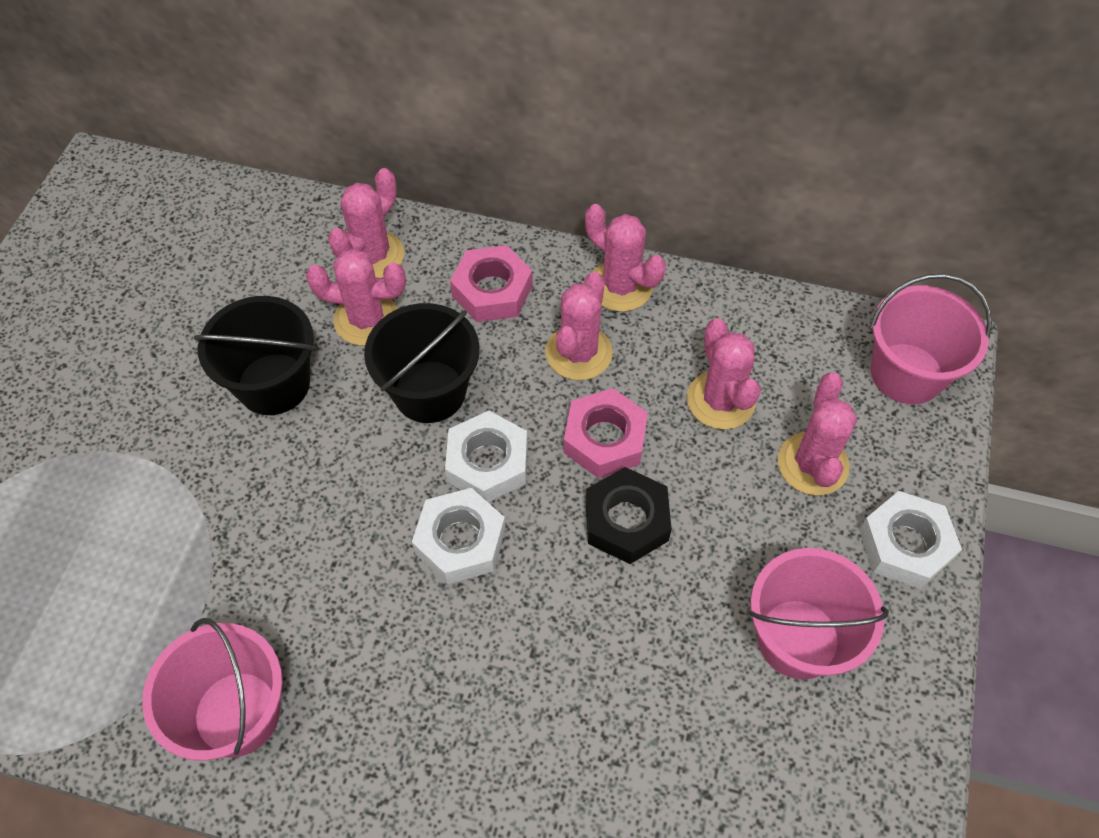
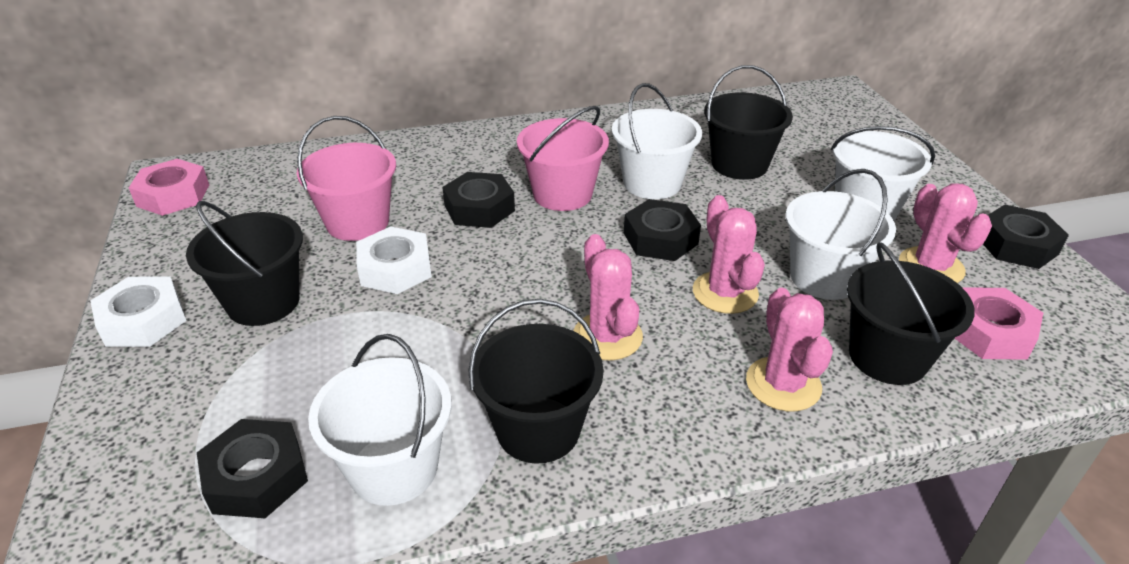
black bucket: [194,296,315,415] [364,303,480,423] = 2 -> [186,201,303,326] [468,299,604,464] [704,65,793,180] [847,242,975,385] = 4
black nut: [586,467,672,564] = 1 -> [197,419,308,518] [443,172,515,228] [624,199,701,261] [983,205,1069,269] = 4
pink bucket: [142,618,283,761] [749,548,889,680] [870,274,992,404] = 3 -> [297,116,396,241] [517,106,609,211] = 2
pink cactus: [306,248,406,346] [328,168,404,278] [546,272,613,380] [585,204,666,312] [687,318,760,429] [777,372,857,495] = 6 -> [573,234,643,360] [693,195,765,314] [746,288,833,412] [899,183,992,283] = 4
white bucket: none = 0 -> [308,334,452,506] [612,83,702,199] [786,169,896,300] [831,126,935,221] = 4
white nut: [412,488,506,584] [445,411,527,502] [859,491,962,589] = 3 -> [90,277,186,347] [356,226,432,294] = 2

